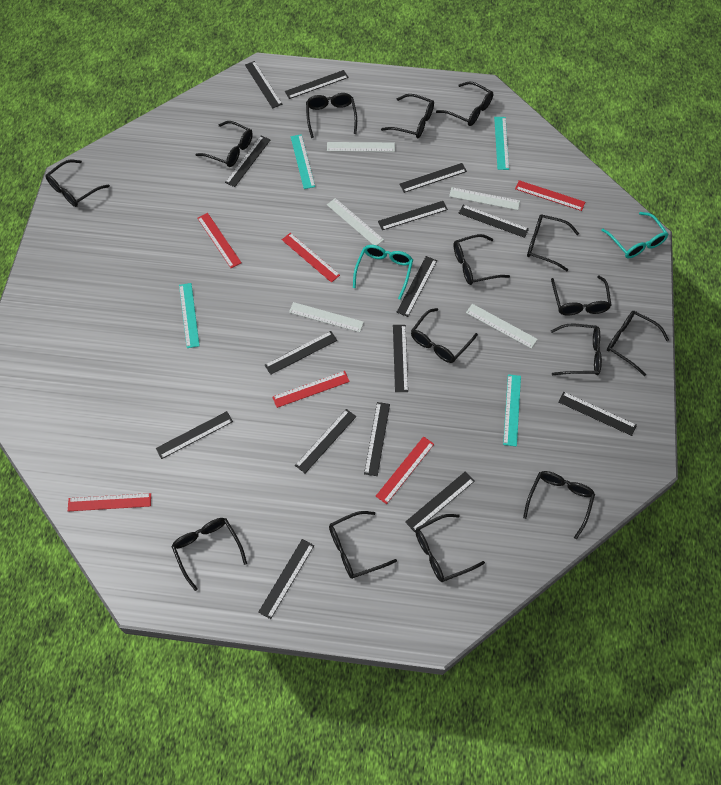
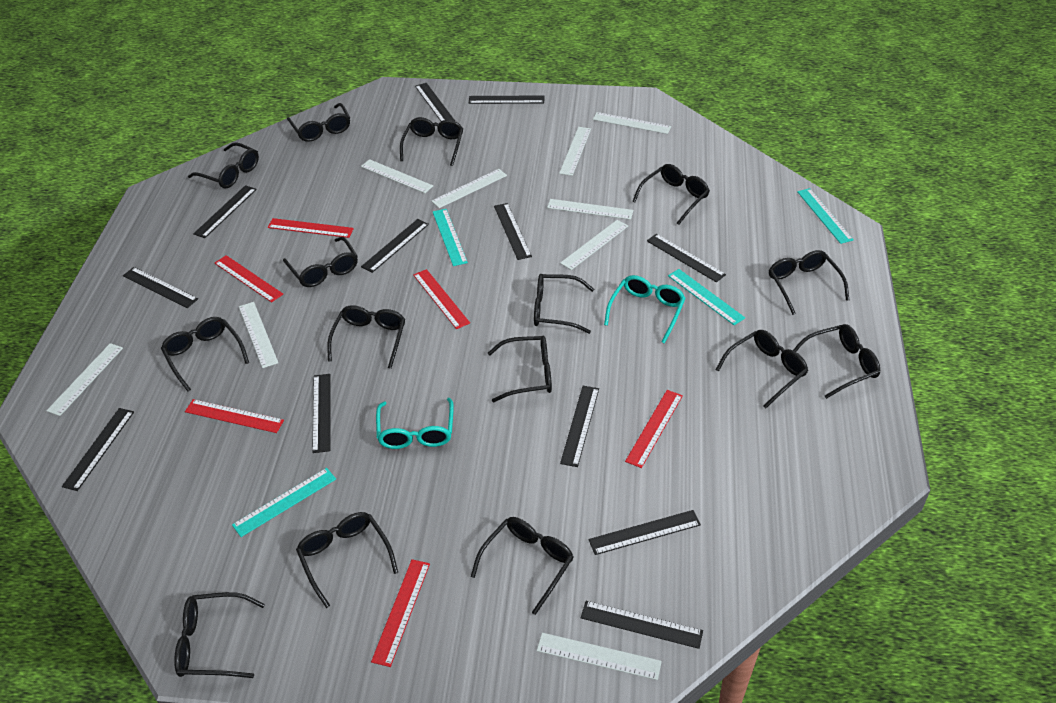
black ruler: [156,411,233,459] [225,136,270,187] [245,61,283,108] [258,539,314,619] [265,331,337,375] [285,70,349,99] [295,409,356,473] [364,402,390,476] [378,201,448,230] [393,325,408,392] [397,256,437,317] [399,163,467,193] [405,471,475,532] [458,205,529,238] [559,392,637,436] = 15 -> [62,408,134,491] [123,267,198,308] [193,185,257,238] [312,374,331,453] [361,219,429,273] [415,83,455,121] [469,95,545,104] [494,203,532,260] [560,386,599,467] [581,601,703,649] [589,510,701,555] [647,234,726,282] = 12
white ruler: [289,302,364,332] [327,142,395,152] [327,198,384,245] [449,187,520,210] [466,304,538,349] = 5 -> [46,343,123,416] [239,302,278,368] [361,159,433,193] [431,169,507,208] [537,633,662,680] [547,199,633,220] [559,127,591,176] [560,220,628,270] [593,112,671,134] = 9

